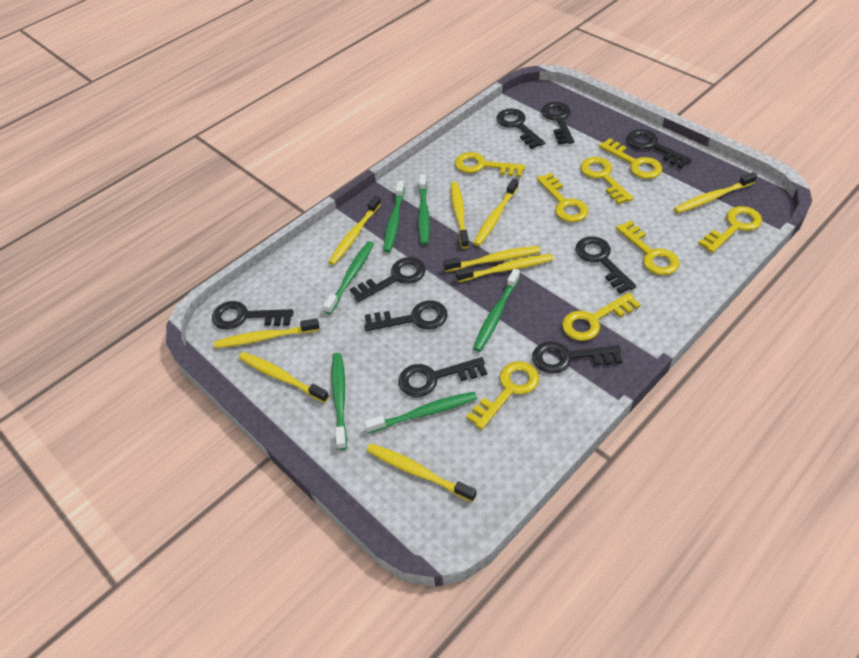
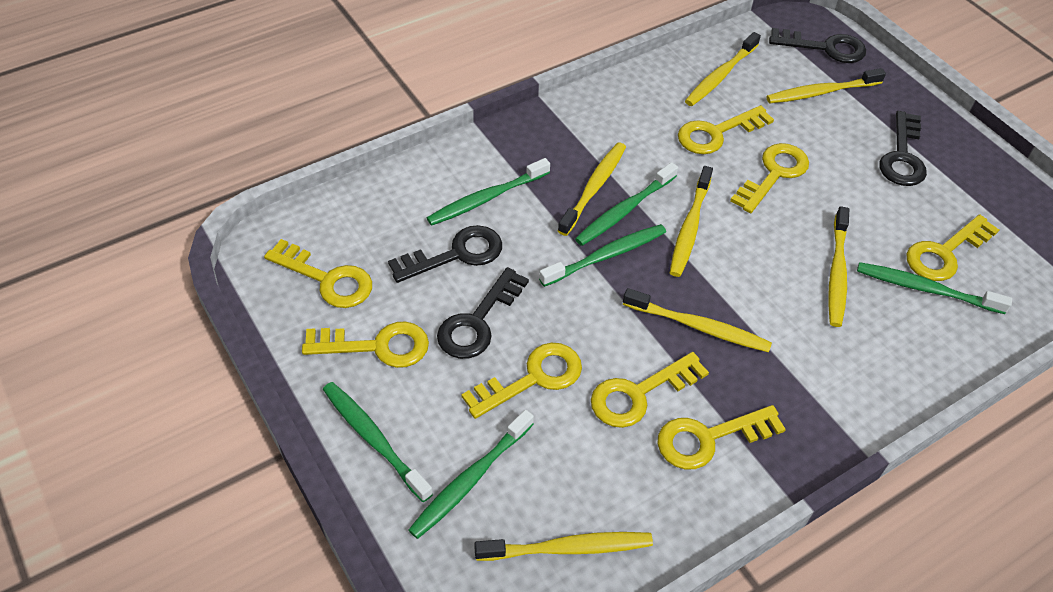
black key: [212,301,294,330] [350,257,426,302] [364,300,448,331] [398,357,487,397] [496,108,545,149] [532,341,622,374] [541,102,574,145] [576,236,636,294] [627,129,692,168] = 9 -> [388,225,502,283] [437,267,529,359] [769,28,866,63] [879,111,927,186] = 4
yellow toothbrush: [214,318,319,348] [239,352,329,403] [328,196,381,265] [367,443,476,502] [443,246,541,272] [451,182,469,249] [456,254,554,282] [474,179,518,246] [674,172,757,213] = 9 -> [474,532,653,561] [558,142,626,236] [623,288,772,352] [670,166,713,277] [685,32,761,106] [766,68,886,103] [828,206,849,327] = 7

